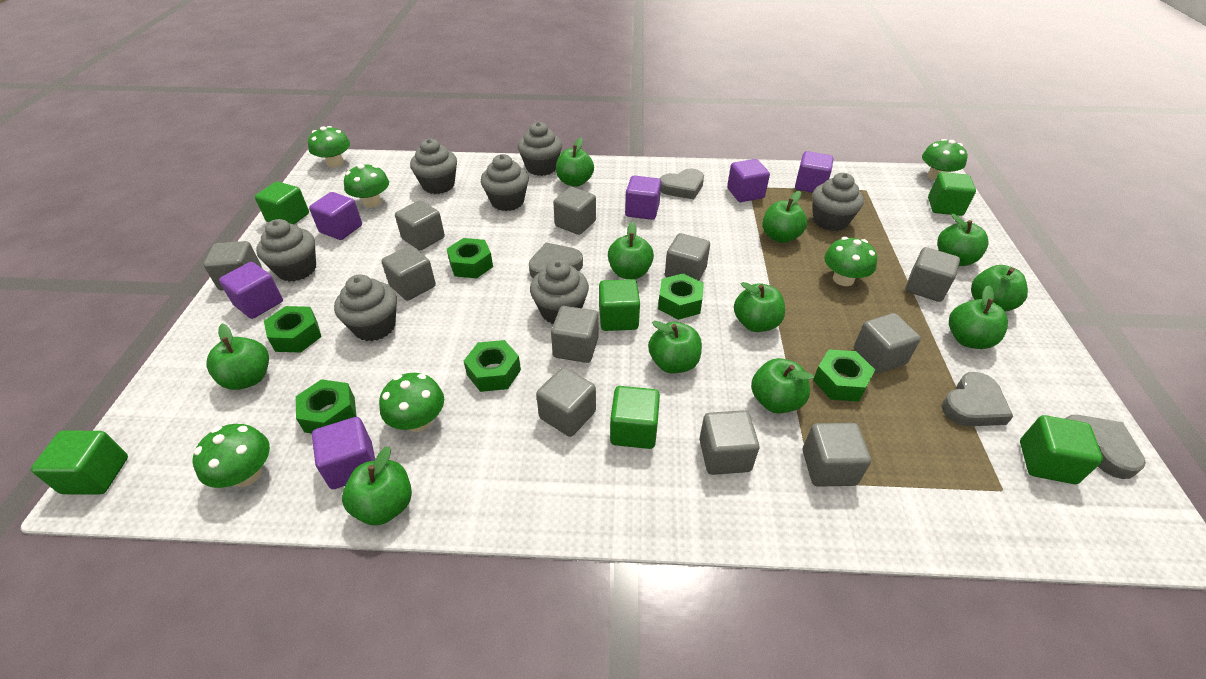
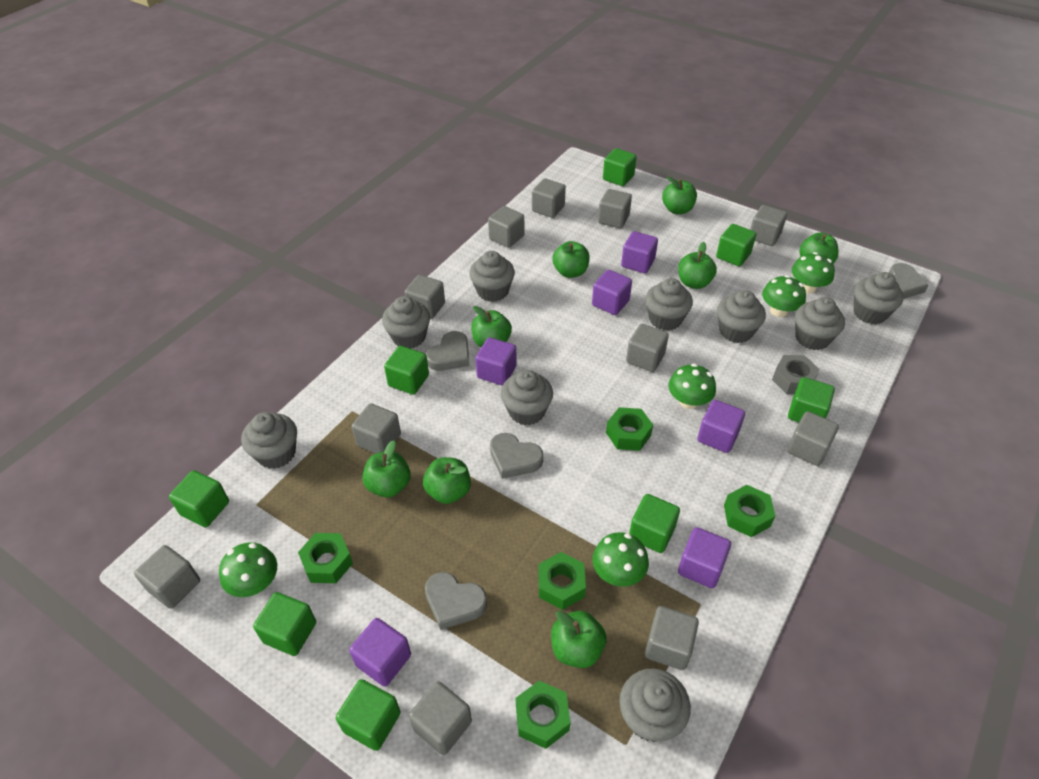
green apple: [206,324,269,390] [342,446,412,526] [556,138,594,187] [608,222,654,279] [648,321,702,373] [734,282,785,332] [751,358,814,413] [763,191,807,243] [937,214,989,266] [949,286,1008,349] [971,265,1028,311] = 11 -> [362,440,411,498] [423,457,471,504] [471,306,512,347] [551,611,607,668] [553,241,590,278] [662,176,697,214] [678,242,717,289] [799,232,839,263] = 8
green cube: [31,430,128,495] [255,181,309,224] [599,279,640,331] [610,386,660,449] [928,172,976,216] [1020,415,1103,484] = 6 -> [169,470,229,527] [253,592,316,656] [336,679,401,751] [384,346,429,395] [603,148,637,186] [629,494,680,553] [716,224,756,267] [788,377,835,422] = 8
green mushroom: [193,424,270,488] [308,126,350,167] [344,164,389,208] [379,373,444,432] [824,237,877,286] [922,139,967,181] = 6 -> [219,542,277,597] [593,532,649,587] [669,363,716,409] [762,275,806,317] [792,252,835,293] = 5
green nut: [264,306,322,353] [296,379,357,434] [447,238,493,278] [464,340,521,392] [658,273,704,320] [813,349,875,402] = 6 -> [298,533,353,583] [516,681,571,749] [538,552,586,610] [606,407,653,451] [724,485,775,537] = 5
grey cupcake: [256,219,316,282] [334,274,397,341] [410,138,457,194] [481,154,529,211] [518,122,562,176] [530,259,589,324] [812,173,864,231] = 7 -> [241,412,297,469] [382,296,430,349] [469,251,515,302] [501,370,553,425] [619,668,691,742] [645,278,693,331] [717,290,766,343] [795,297,845,350] [853,272,904,324] = 9
grey nut: none = 0 -> [772,355,819,394] = 1

